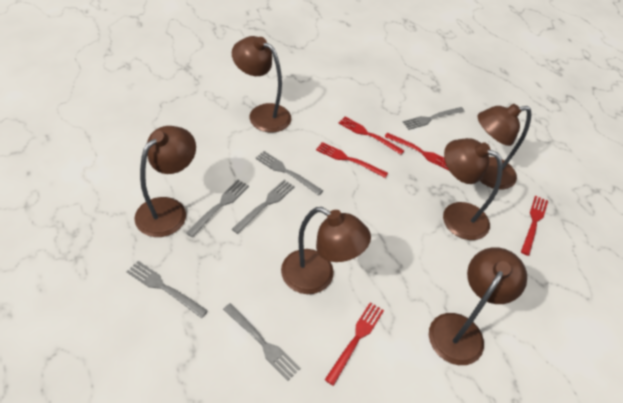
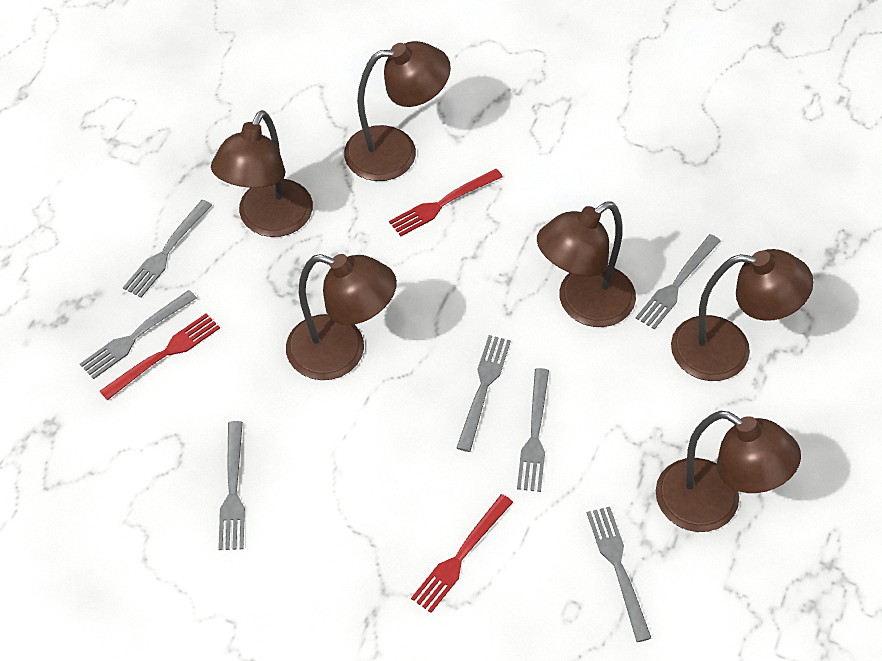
grey fork: [127,261,208,318] [186,180,249,238] [223,303,300,381] [232,180,295,234] [255,151,323,196] [403,107,465,130] = 6 -> [80,290,197,379] [123,200,212,298] [218,421,245,550] [456,335,511,452] [517,368,549,492] [587,507,651,642] [636,234,721,330] = 7
red fork: [316,142,388,178] [325,302,384,386] [339,116,405,155] [385,133,449,170] [521,196,548,256] = 5 -> [100,313,220,400] [389,169,503,236] [411,494,513,613] = 3

